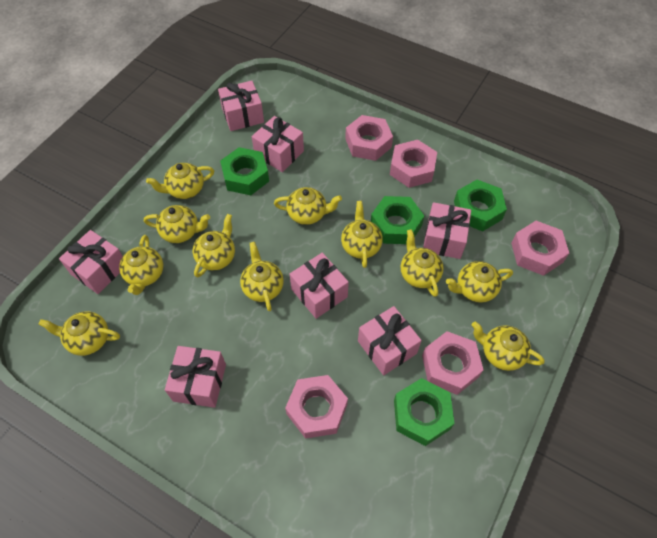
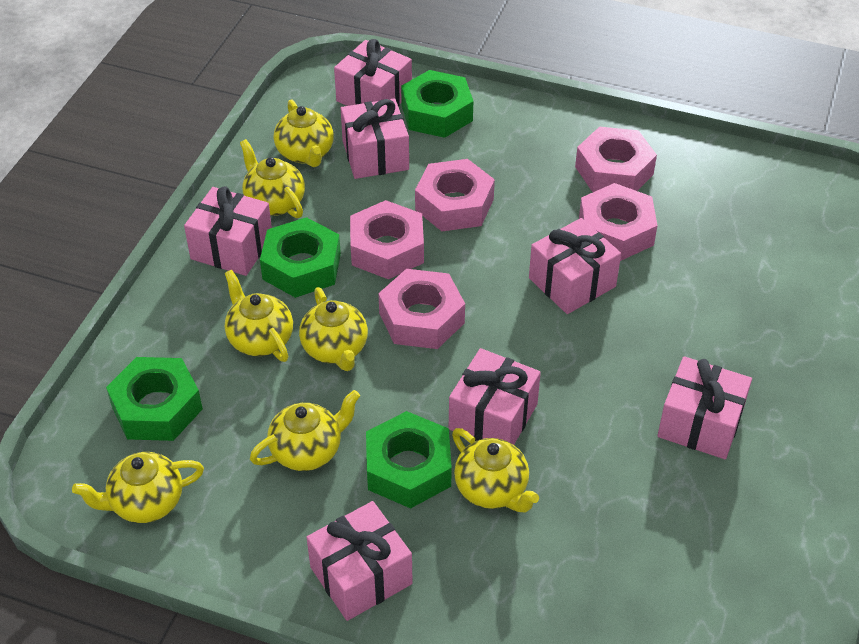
yellow teapot: [38,311,120,356] [119,235,163,295] [144,205,210,243] [146,163,214,199] [193,214,235,278] [240,242,284,311] [274,187,342,225] [341,201,383,268] [401,229,444,297] [446,261,513,303] [472,322,544,371] = 11 -> [72,452,204,523] [225,270,293,362] [240,139,305,218] [250,390,360,471] [274,99,334,167] [299,287,368,371] [452,428,539,513] = 7

